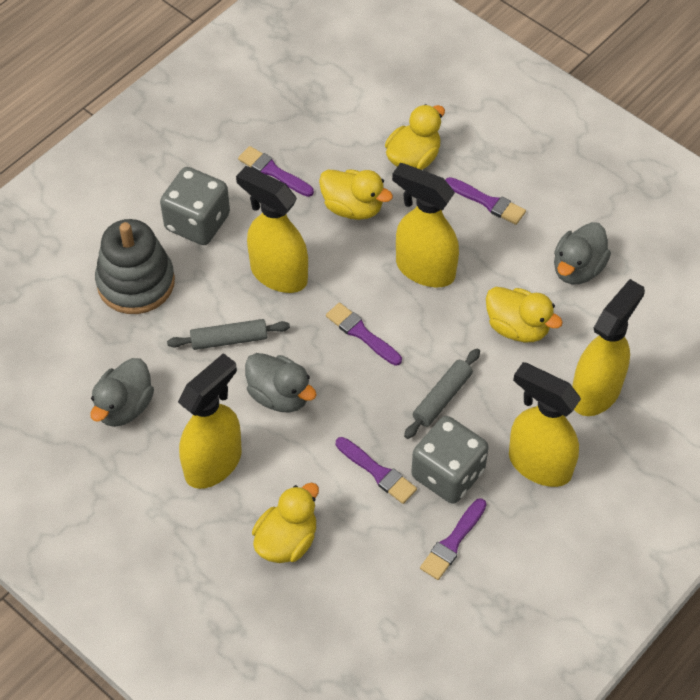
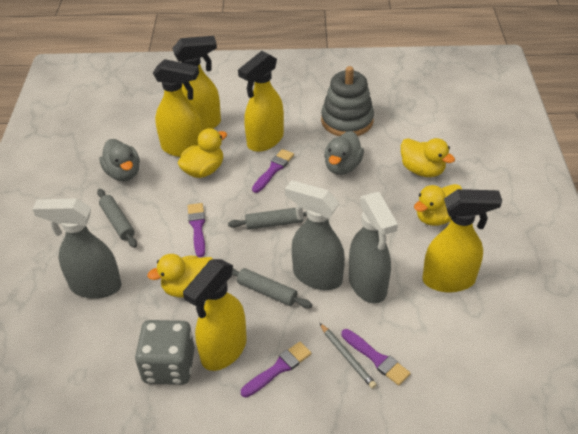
grey dice: [160,167,230,245] [411,416,489,504] = 2 -> [135,320,195,385] = 1
grey duck: [90,358,154,427] [245,353,317,412] [554,222,611,284] = 3 -> [99,139,140,181] [324,131,364,175] = 2
grey pencil: none = 0 -> [320,323,377,389] = 1
grey rolling pin: [167,319,290,350] [404,348,480,439] = 2 -> [97,189,137,248] [228,208,307,230] [232,268,312,308] = 3
grey spray bottle: none = 0 -> [33,198,122,299] [285,180,345,290] [349,192,398,304] = 3
purple brush: [238,146,314,197] [326,303,402,366] [336,437,417,504] [420,498,486,580] [445,177,526,225] = 5 -> [188,203,205,257] [241,341,311,398] [252,149,294,193] [341,329,411,386] = 4

